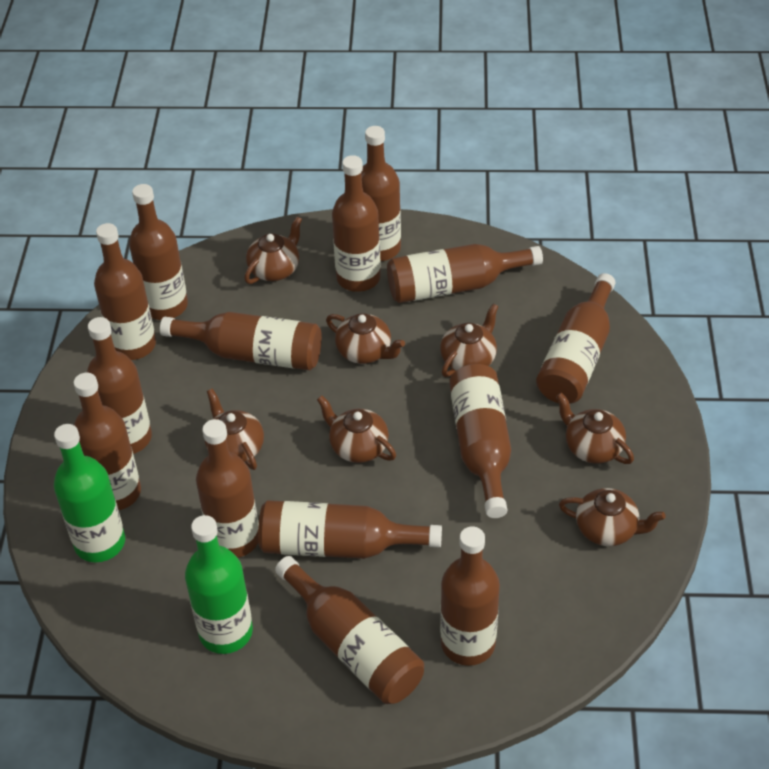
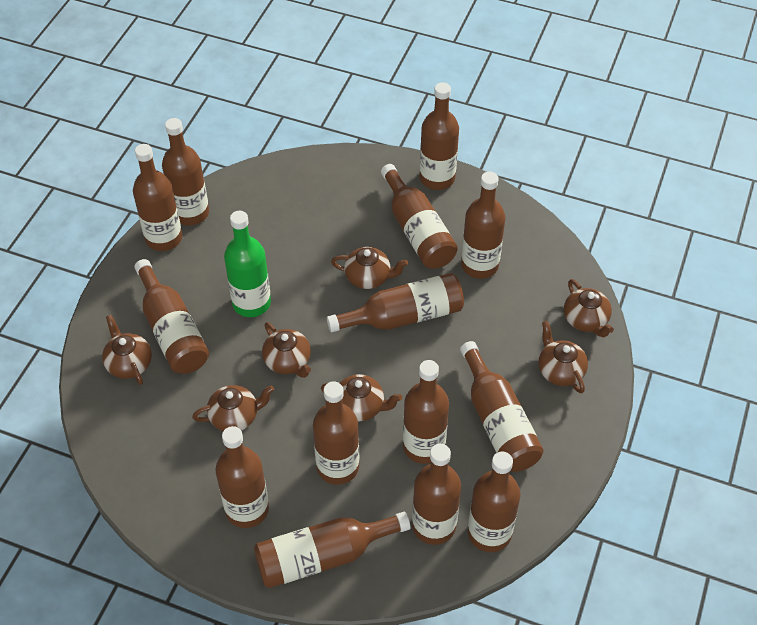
green bottle: [54,424,125,562] [185,515,253,654] = 2 -> [224,211,271,317] = 1

